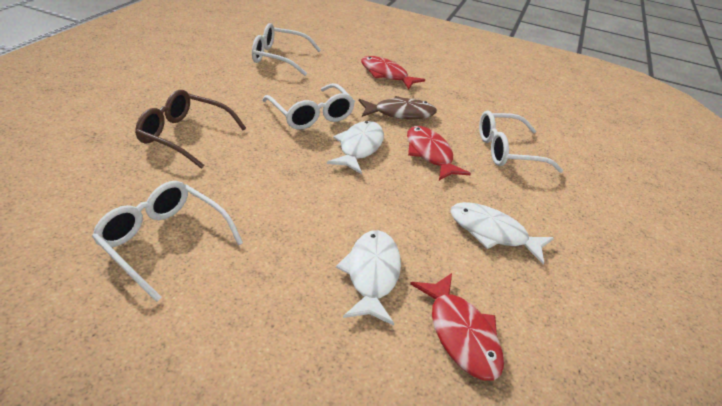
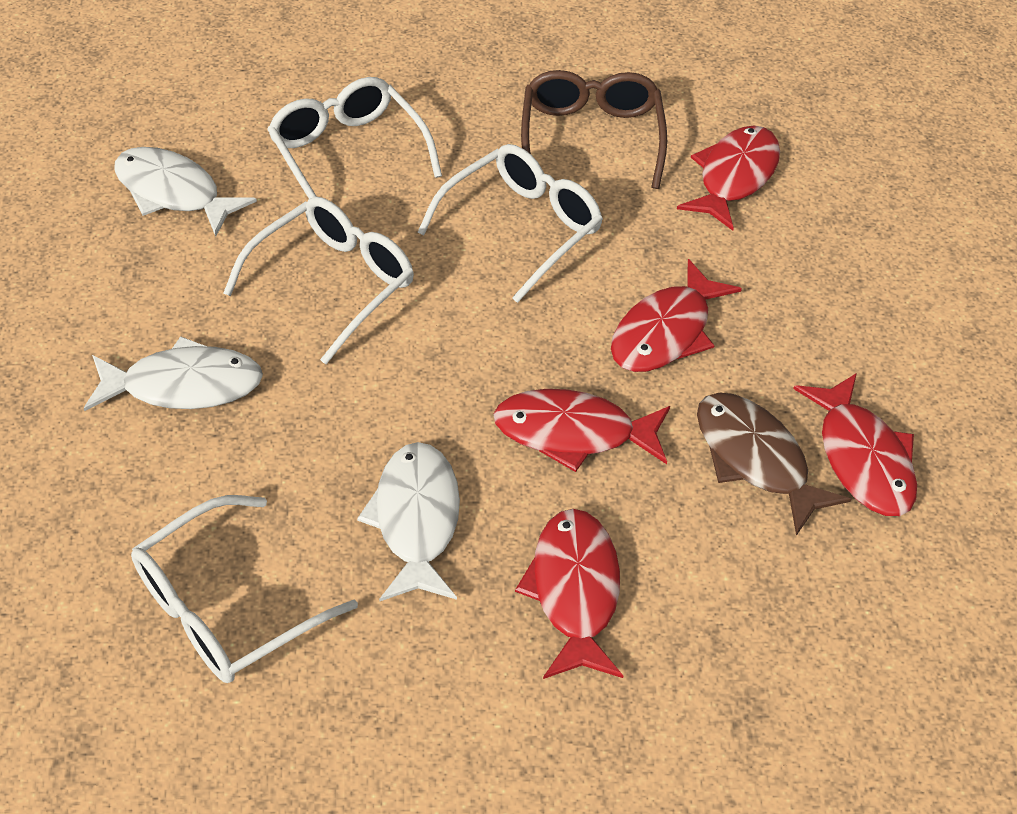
red fish: [361,56,425,89] [407,126,471,180] [410,273,504,381] = 3 -> [493,389,670,472] [515,509,623,679] [611,259,742,372] [677,126,780,231] [793,373,917,516] = 5

